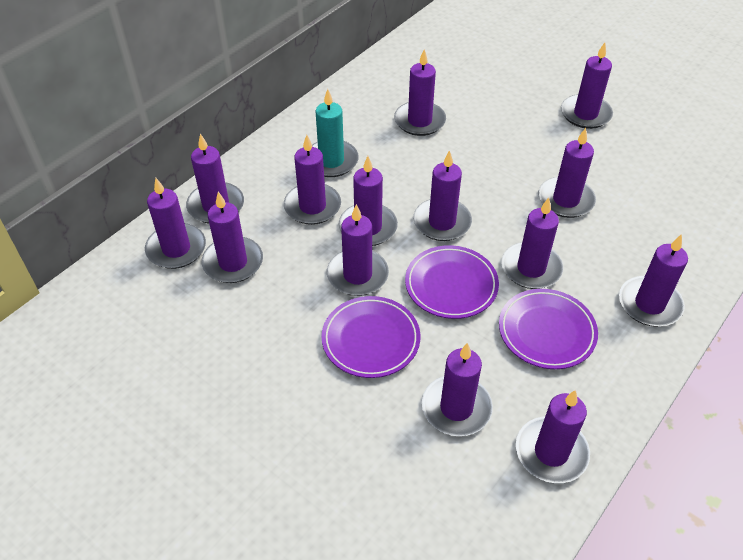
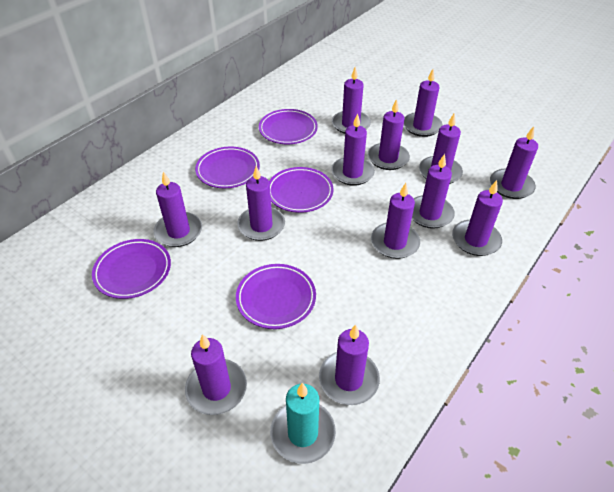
purple candle: [145,178,206,269] [186,134,244,224] [202,192,263,283] [284,135,341,225] [327,204,389,296] [339,156,398,246] [394,49,446,136] [413,150,472,241] [422,343,493,436] [501,197,563,289] [516,390,590,483] [538,128,596,218] [561,43,613,129] [619,234,688,327] = 14 -> [153,172,202,247] [185,334,247,415] [237,166,285,241] [319,324,380,405] [331,113,375,186] [332,67,371,134] [368,99,410,170] [371,183,420,259] [404,69,442,137] [412,154,455,229] [419,113,463,184] [452,180,503,256] [490,126,538,199] = 13
purple plate: [321,296,420,378] [405,245,499,319] [499,289,598,369] = 3 -> [92,239,171,299] [195,147,260,188] [236,264,316,329] [259,109,318,144] [269,167,334,213] = 5

